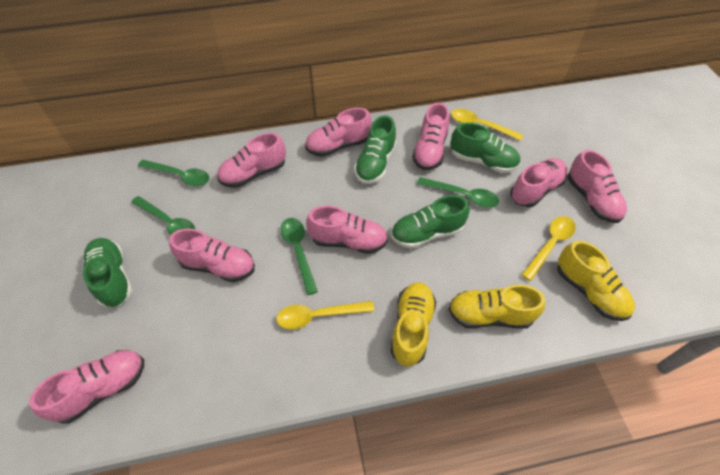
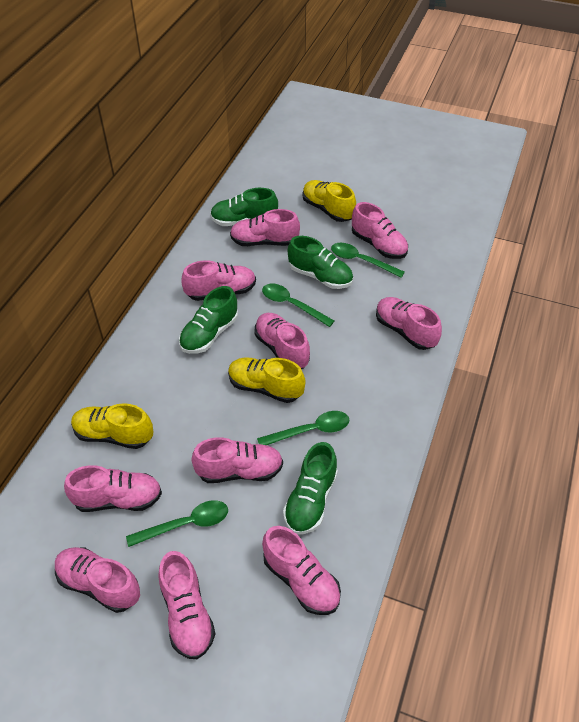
pink shoe: [29,350,144,423] [169,229,255,282] [217,133,286,188] [305,108,372,157] [306,206,388,254] [412,103,449,170] [510,158,568,207] [568,150,627,223] = 8 -> [55,547,140,613] [64,465,162,512] [158,551,216,659] [181,260,256,301] [191,437,283,483] [230,209,300,246] [255,313,310,369] [262,526,341,615] [352,202,408,259] [376,297,442,350] = 10
yellow spoon: [276,301,374,329] [451,109,523,141] [522,216,576,281] = 3 -> none = 0

